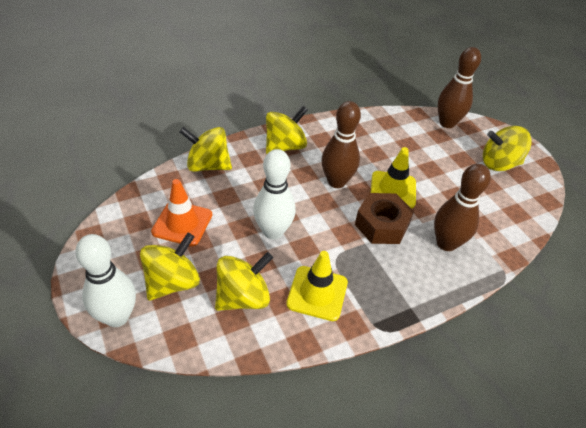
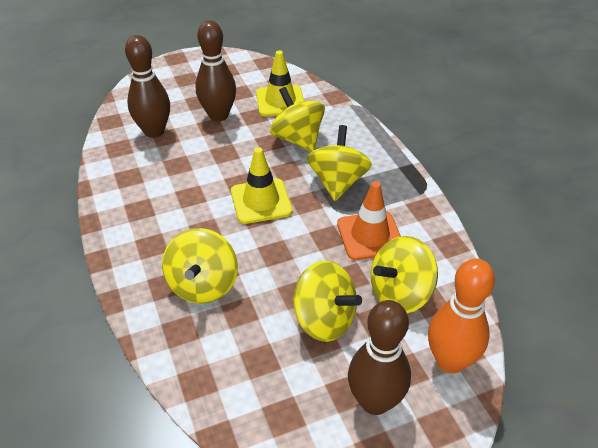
brown nut: [355,193,414,244] = 1 -> none = 0
orange bowling pin: none = 0 -> [428,259,495,373] = 1
white bowling pin: [75,234,136,327] [253,149,296,240] = 2 -> none = 0

